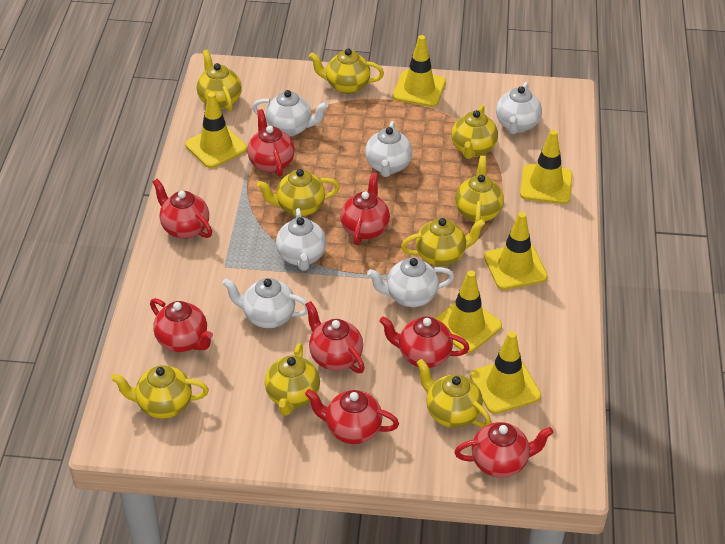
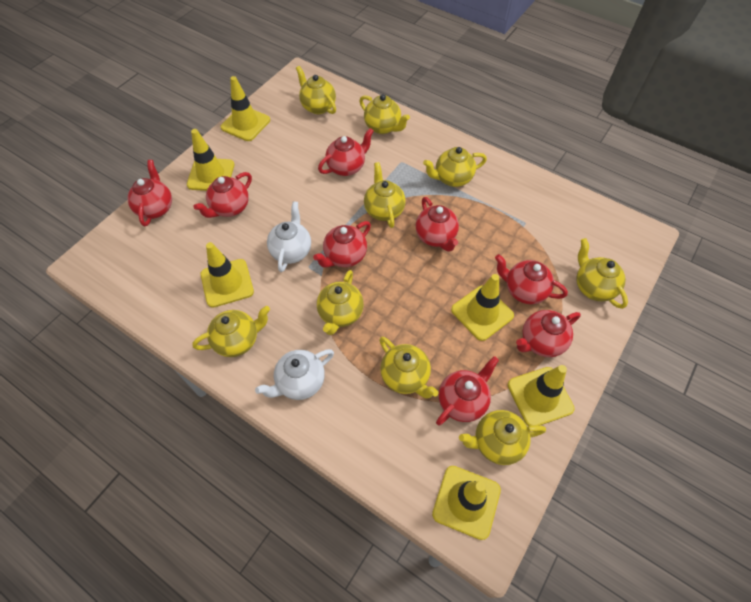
white teapot: [223,278,308,328] [252,90,328,136] [276,208,326,271] [365,121,412,177] [367,257,454,307] [496,82,542,134] = 6 -> [255,349,334,400] [267,201,311,272] = 2

